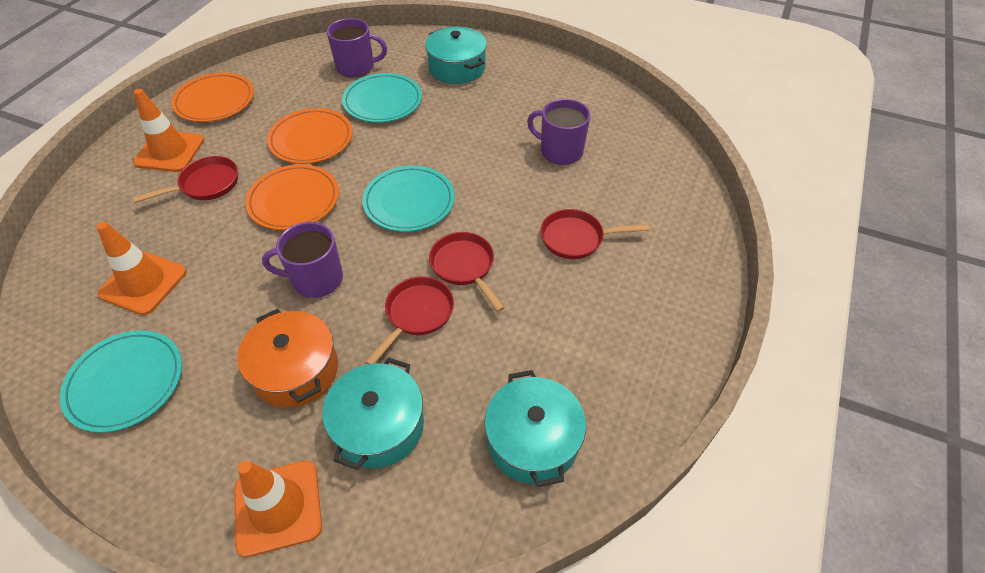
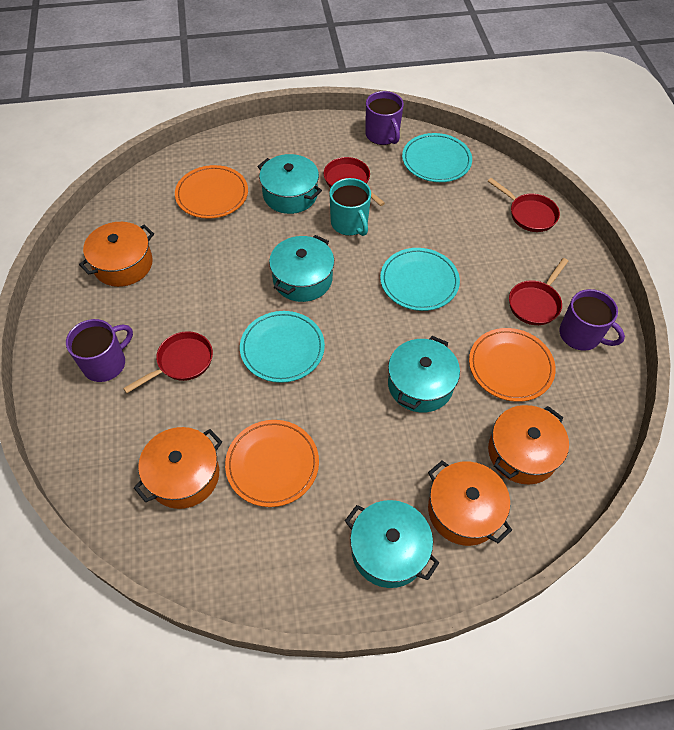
orange pot: [237,309,338,408] = 1 -> [79,222,154,287] [134,427,222,509] [428,460,512,546] [488,405,569,484] = 4
orange traffic cone: [97,222,187,315] [133,89,204,172] [234,461,322,557] = 3 -> none = 0
turquoise mug: none = 0 -> [329,178,371,236] = 1
turquoise pot: [322,357,424,470] [425,27,487,84] [484,370,586,487] = 3 -> [257,154,322,214] [269,235,334,302] [345,500,439,588] [388,336,460,413] = 4

